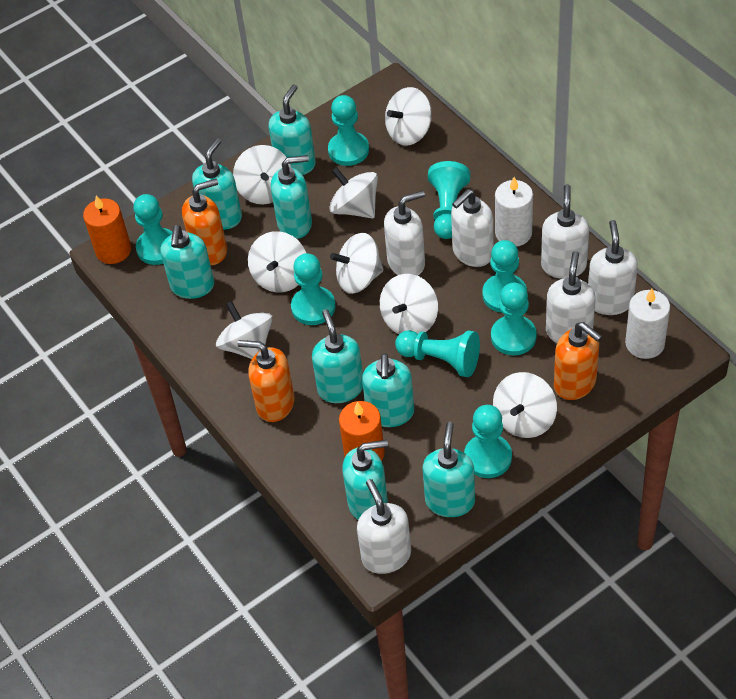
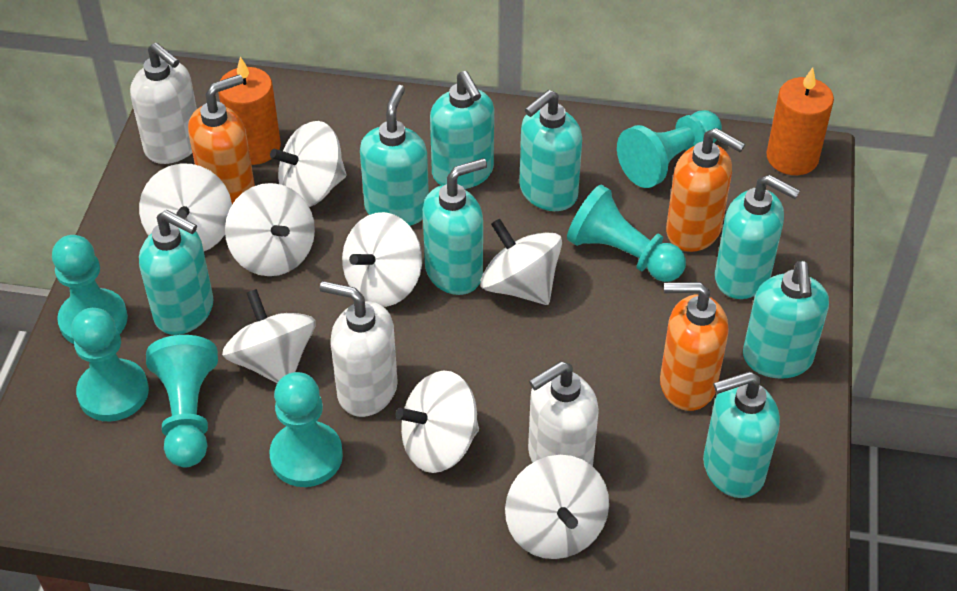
turquoise pawn: [133,194,172,265] [291,253,336,325] [328,95,369,166] [395,330,480,377] [428,161,470,239] [464,405,512,478] [482,240,527,313] [491,283,537,355] = 8 -> [52,235,128,344] [71,308,149,422] [146,335,218,467] [269,372,343,487] [567,184,686,282] [617,110,722,188] = 6
white candle: [495,177,533,247] [625,289,670,359] = 2 -> none = 0
white soap dispenser: [357,479,411,574] [384,190,425,276] [451,189,494,267] [541,184,589,279] [546,251,596,343] [588,220,638,315] = 6 -> [130,42,197,164] [320,281,398,417] [528,361,599,466] = 3

